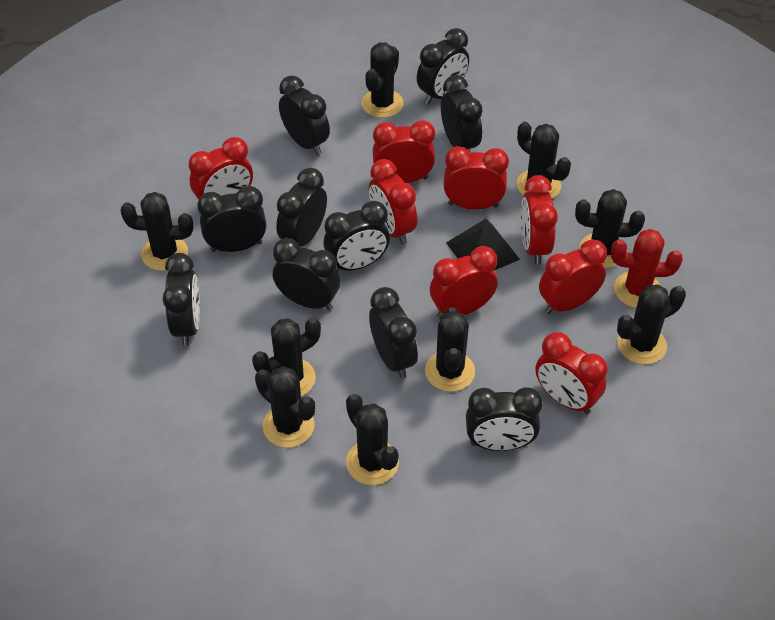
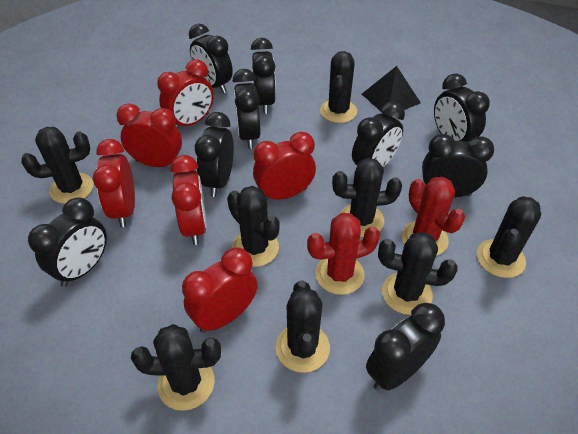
black cactus: [120,192,193,271] [252,318,321,396] [255,366,315,448] [346,394,399,485] [362,42,403,118] [425,307,475,392] [517,122,571,198] [575,189,645,268] [617,284,686,364] = 9 -> [21,127,94,204] [131,324,221,411] [227,186,280,267] [276,281,330,373] [320,51,357,123] [332,158,402,237] [378,232,458,315] [477,196,541,278] = 8
black clock: [163,253,200,346] [197,186,266,252] [273,238,340,311] [276,168,327,246] [279,75,330,155] [324,201,390,271] [369,287,418,379] [417,28,469,105] [441,75,483,152] [466,387,543,451] = 10 -> [28,197,107,287] [189,24,233,94] [195,112,234,197] [232,69,260,149] [251,38,276,114] [352,101,405,167] [366,303,445,391] [422,134,494,198] [434,74,490,142] = 9
red cactus: [611,229,683,308] = 1 -> [307,213,380,295] [402,177,465,256] = 2
red clock: [189,137,253,200] [369,159,417,245] [372,120,435,183] [430,246,498,319] [444,146,509,209] [521,175,558,265] [535,332,607,415] [539,239,607,314] = 8 -> [93,139,135,227] [116,103,182,167] [157,59,214,128] [170,155,207,245] [182,247,258,333] [253,132,316,200] = 6

